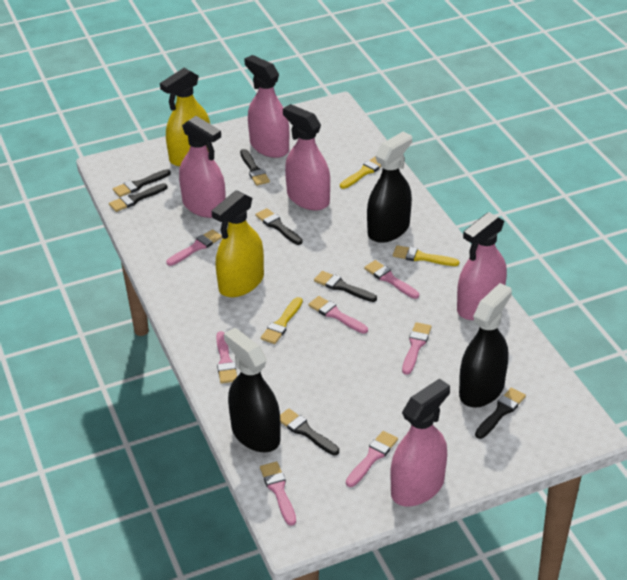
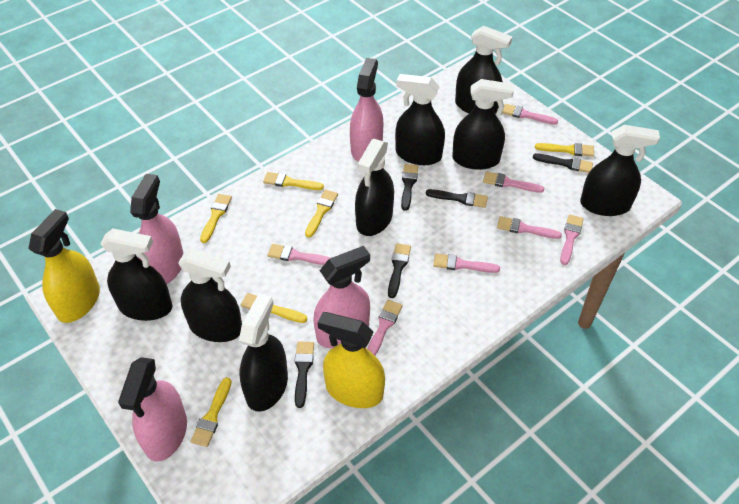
black brush: [109,183,168,212] [113,169,171,197] [240,149,270,186] [255,208,303,245] [280,409,339,455] [314,271,377,302] [475,388,526,439] = 7 -> [295,341,314,408] [388,243,411,298] [401,164,418,211] [426,189,488,208] [533,153,593,173] = 5
black spray bottle: [224,328,281,452] [367,131,412,243] [459,283,512,407] = 3 -> [100,228,173,321] [178,249,242,342] [239,294,288,412] [355,139,394,236] [395,74,445,165] [452,79,514,170] [455,26,512,114] [580,125,660,216] = 8
pink spray bottle: [179,116,226,218] [244,55,289,158] [283,104,330,211] [390,378,450,506] [457,212,507,320] = 5 -> [118,357,187,461] [130,174,184,284] [314,246,370,348] [350,58,383,162] = 4
yellow brush: [261,297,303,344] [340,157,381,189] [393,245,460,266] = 3 -> [190,377,232,447] [200,194,232,243] [241,293,307,323] [263,172,324,190] [305,190,338,238] [535,143,594,157] = 6

